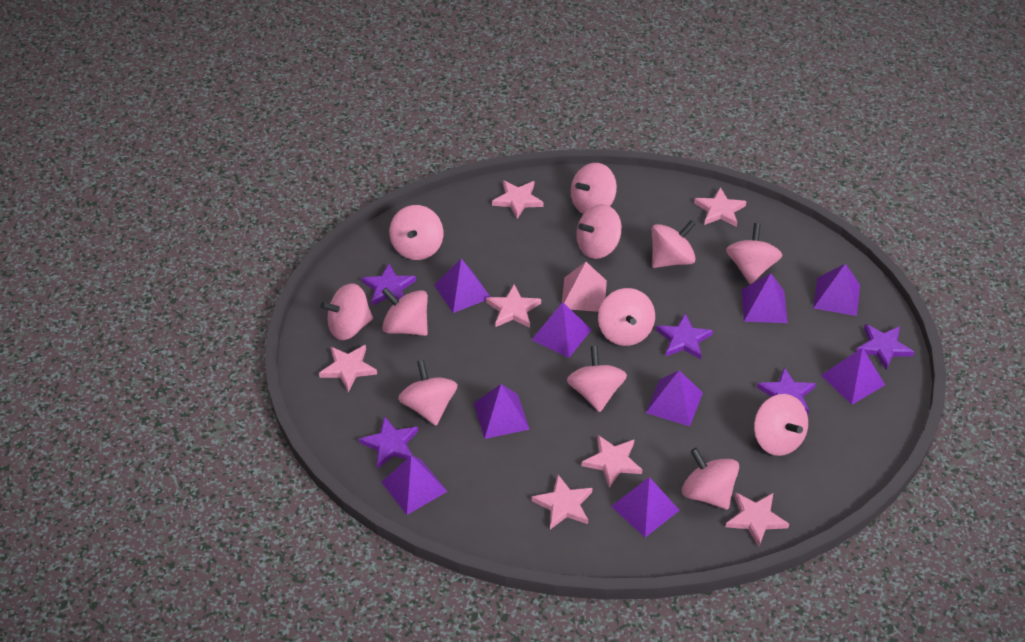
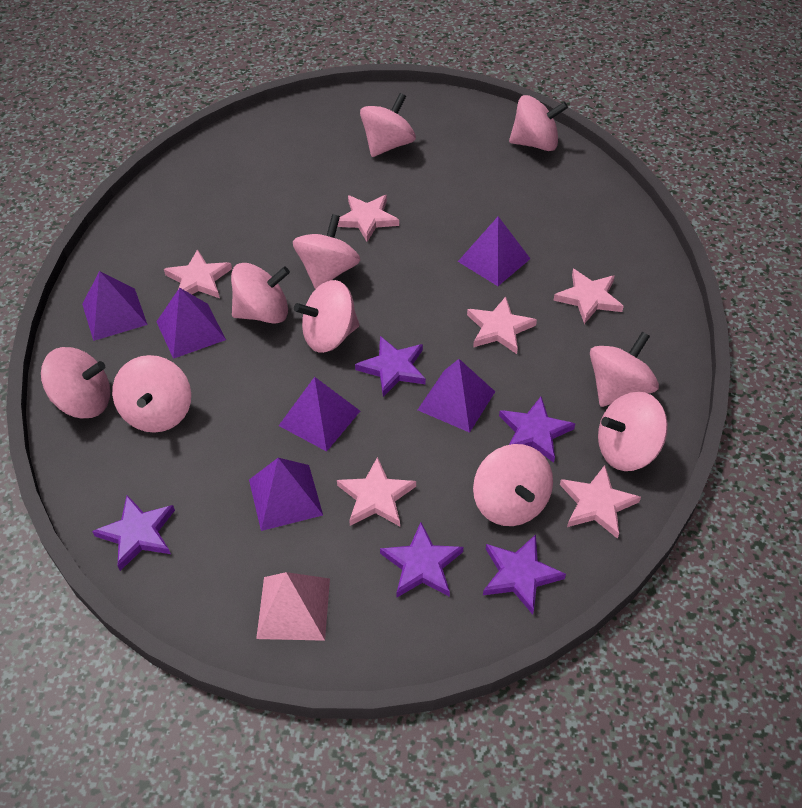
pink spinning top: [320,283,373,340] [382,287,428,336] [389,205,443,260] [398,360,458,426] [567,346,627,412] [571,163,617,214] [576,204,622,259] [598,288,655,346] [652,220,696,268] [682,448,739,510] [726,223,782,284] [754,394,808,456] = 12 -> [41,347,110,418] [112,355,191,433] [231,263,290,324] [293,214,360,289] [294,280,359,353] [360,93,416,157] [473,444,553,526] [509,95,568,151] [590,332,659,407] [598,391,668,471] = 10
pink star: [319,345,377,392] [486,284,541,328] [492,180,544,219] [532,475,592,529] [581,435,642,488] [694,187,747,227] [725,492,789,547] = 7 -> [164,249,232,298] [337,195,399,242] [337,457,416,526] [467,297,537,354] [553,269,624,324] [560,465,641,539] = 6
purple pyramid: [381,455,448,515] [434,259,490,313] [473,384,529,439] [531,302,591,358] [611,477,680,537] [646,371,703,426] [741,273,788,323] [813,263,860,316] [821,348,885,405] = 9 -> [82,271,148,341] [156,288,226,359] [249,458,323,531] [279,377,360,452] [418,359,495,433] [458,216,530,286] = 6

